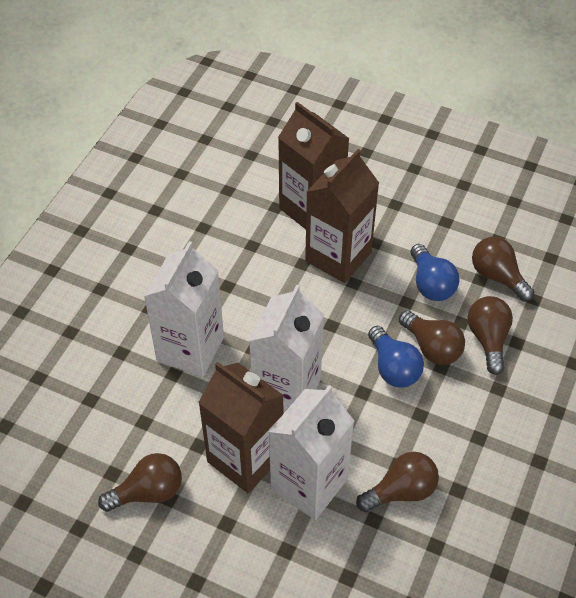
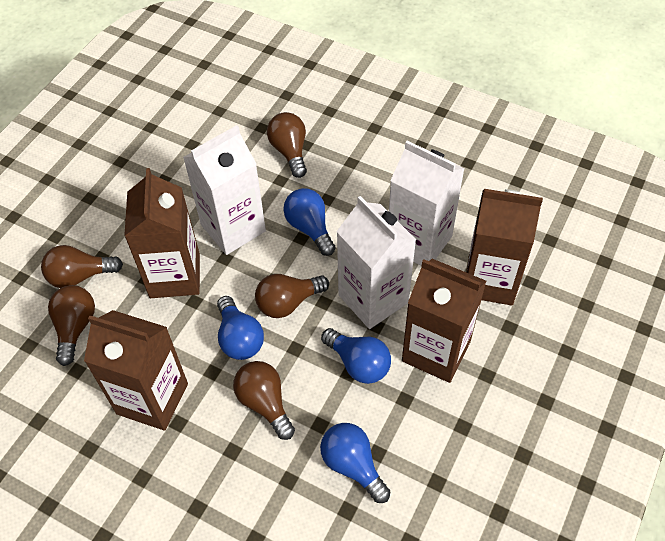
blue light bulb: [368,326,424,388] [410,244,460,301] = 2 -> [217,296,264,360] [283,188,336,256] [320,423,390,503] [321,328,391,384] = 4
brown carton: [198,362,284,493] [278,102,350,229] [305,149,379,283] = 3 -> [84,310,188,431] [124,168,200,298] [402,259,486,383] [466,189,543,306] = 4

